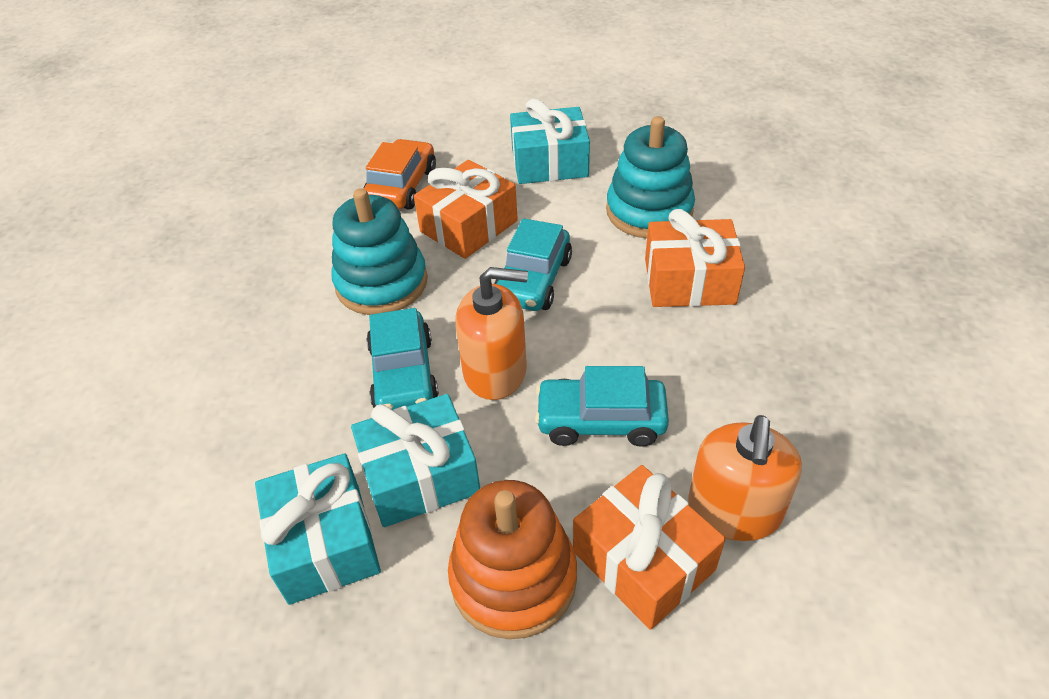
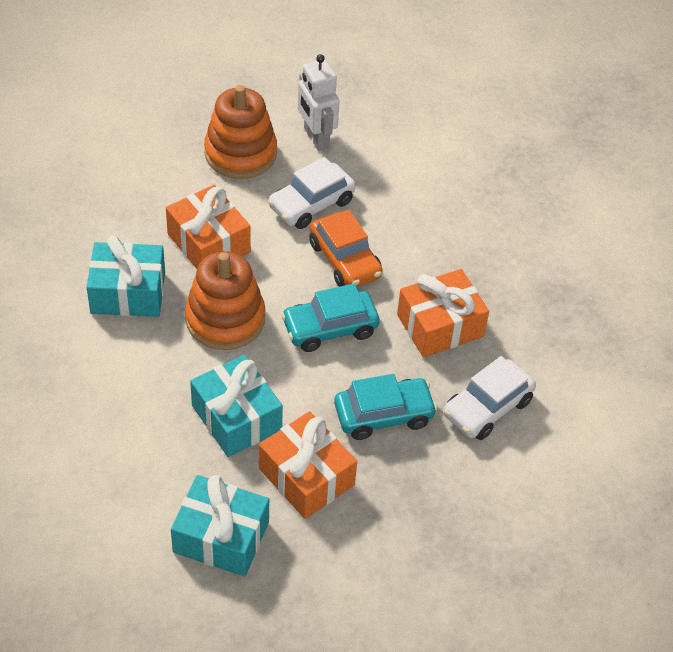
orange soap dispenser: [456,267,528,400] [688,415,802,541] = 2 -> none = 0
orange stacking toy: [448,480,577,639] = 1 -> [185,251,265,350] [204,85,277,179] = 2
turquoise car: [366,308,439,410] [494,218,572,311] [535,366,669,447] = 3 -> [281,284,380,352] [334,374,437,440] = 2
turquoise stacking toy: [332,188,428,315] [606,116,695,238] = 2 -> none = 0
white car: none = 0 -> [268,157,356,229] [443,356,536,440] = 2
white robot: none = 0 -> [298,54,340,151] = 1

